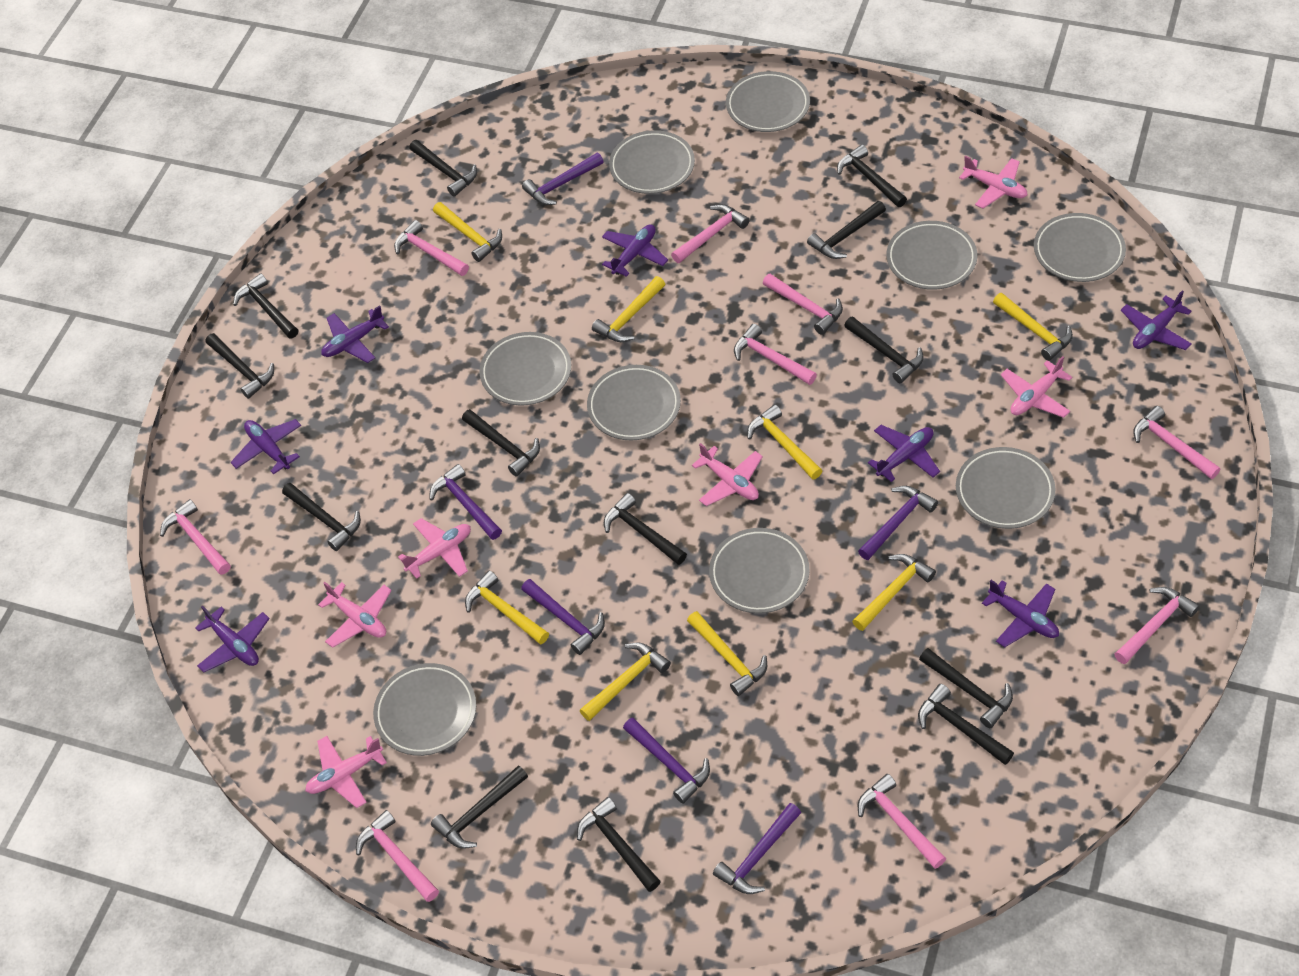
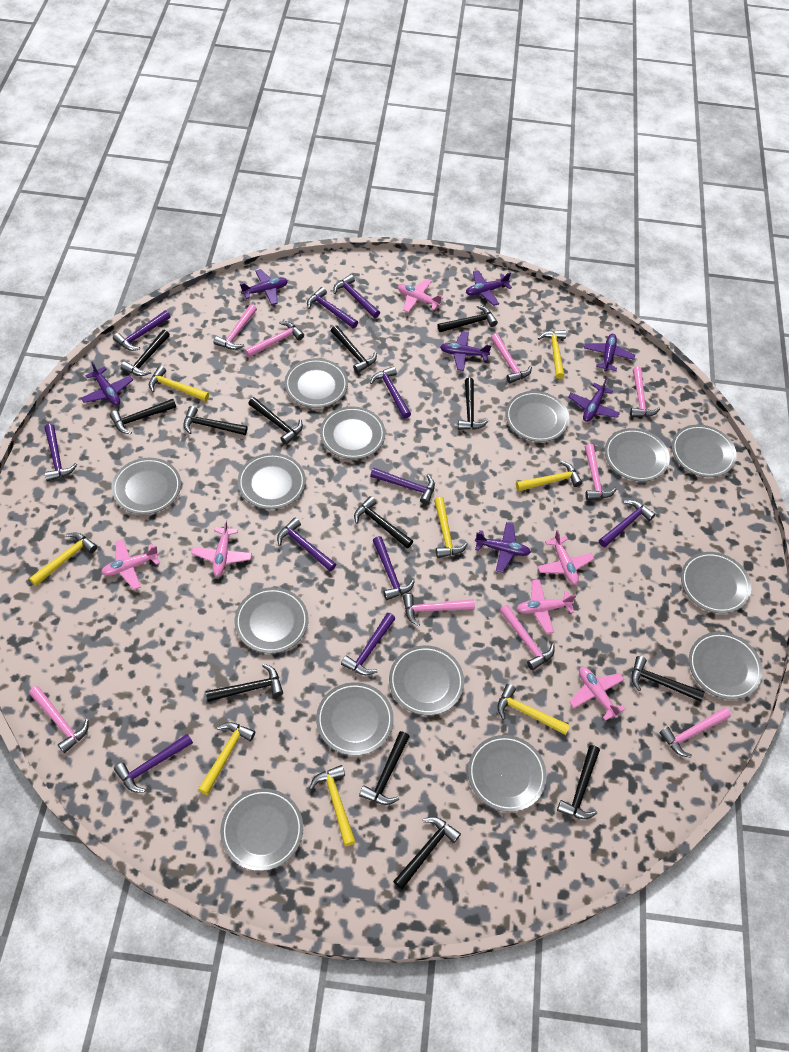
grey plate: [373,663,476,756] [479,332,571,406] [587,365,681,440] [609,130,695,194] [709,528,809,613] [726,71,810,132] [887,221,977,290] [956,447,1055,529] [1034,213,1126,282] = 9 -> [111,458,181,515] [220,788,303,871] [235,587,309,654] [238,453,306,509] [284,358,348,408] [316,682,394,756] [320,406,385,459] [389,646,464,716] [468,735,547,812] [506,391,569,442] [605,428,670,481] [672,425,737,477] [681,552,751,613] [689,632,763,700] = 14
purple hammer: [430,464,502,540] [521,579,605,655] [522,153,604,205] [623,717,710,804] [713,803,801,894] [858,486,938,560] = 6 -> [44,424,77,482] [113,310,171,351] [114,734,193,793] [277,518,336,571] [307,287,358,328] [333,274,380,318] [341,613,395,675] [370,366,411,419] [370,468,435,505] [373,536,415,600] [599,500,655,547] = 11

